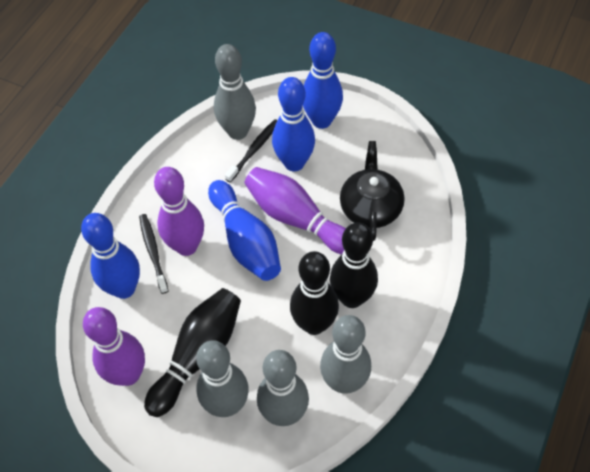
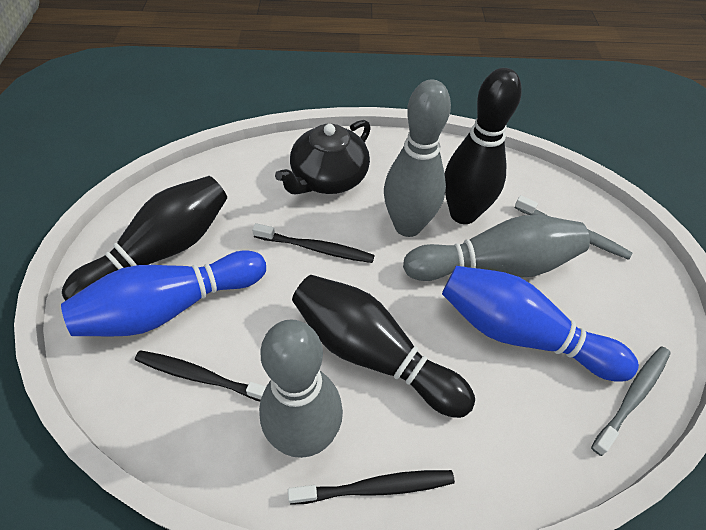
black toothbrush: [139,214,168,294] [225,119,278,183] = 2 -> [135,350,266,401] [252,223,375,263] [288,470,455,505] = 3
blue bowling pin: [81,213,140,299] [208,180,281,281] [272,77,315,171] [303,32,343,129] = 4 -> [61,250,266,337] [442,266,639,382] = 2
grey bowling pin: [196,340,249,417] [214,44,256,140] [257,350,309,426] [320,315,371,394] = 4 -> [259,320,343,458] [384,79,451,237] [403,215,590,281] = 3
grey toothbrush: none = 0 -> [514,195,632,260] [591,346,671,456] = 2
purple bowling pin: [83,307,145,386] [154,167,204,256] [244,167,346,254] = 3 -> none = 0

